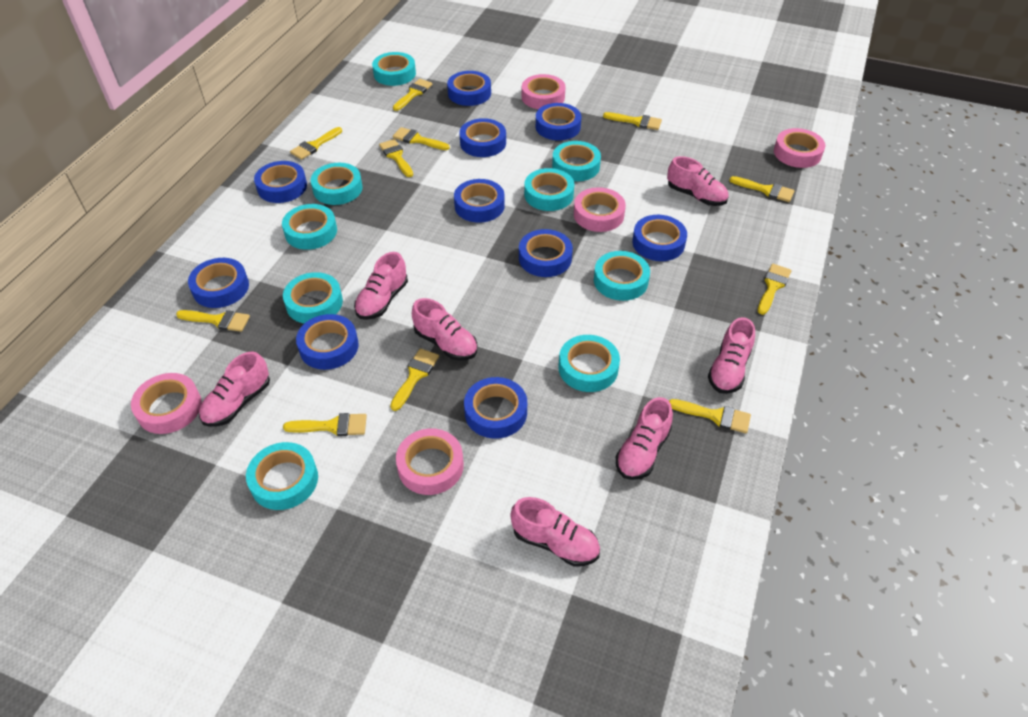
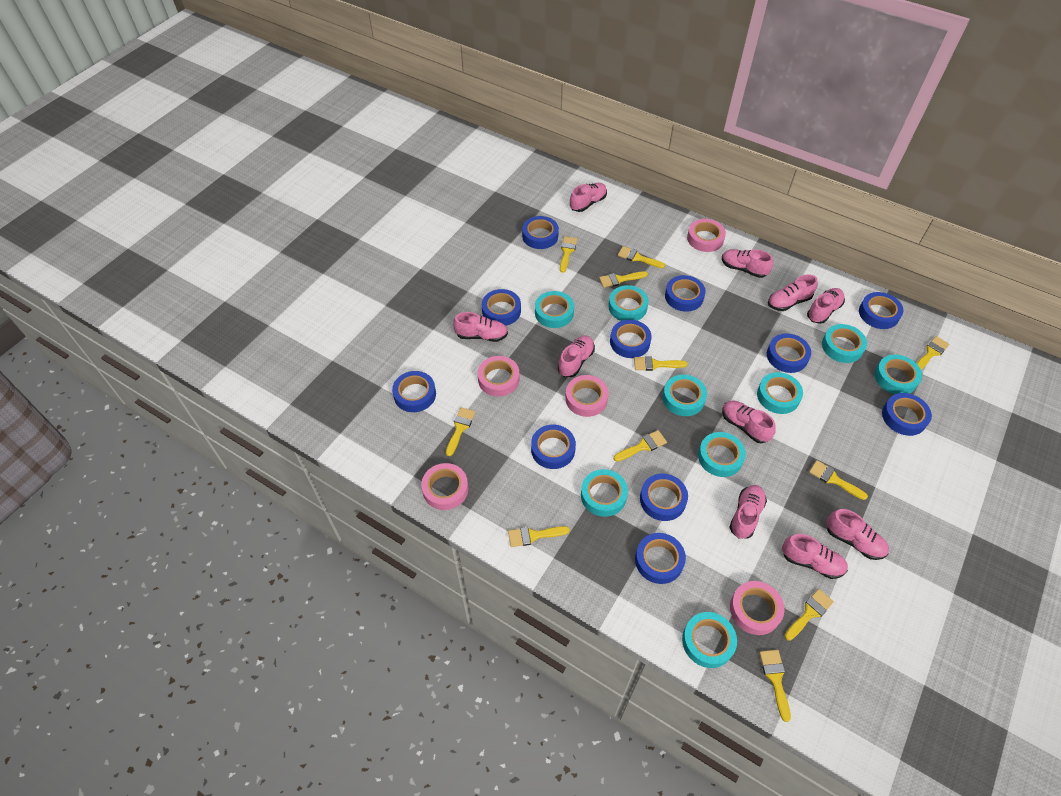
blue tape: [188,258,249,308] [254,161,307,203] [296,314,359,370] [447,71,491,106] [454,179,505,223] [459,118,506,157] [464,377,527,439] [519,229,573,277] [536,103,581,140] [632,215,687,261] = 10 -> [392,371,436,412] [482,289,521,326] [522,216,559,249] [531,425,576,469] [610,320,652,358] [635,533,686,584] [640,474,688,521] [665,275,706,312] [767,333,811,373] [859,292,903,329] [882,393,932,436] = 11
pink shoe: [199,352,270,427] [354,252,408,320] [412,298,477,361] [510,497,600,567] [616,397,673,480] [667,156,729,206] [708,317,755,394] = 7 -> [453,312,508,342] [558,335,595,377] [570,183,607,212] [722,249,773,278] [722,401,776,443] [729,485,767,539] [768,274,818,311] [782,534,848,579] [807,288,845,324] [826,509,889,560] = 10

